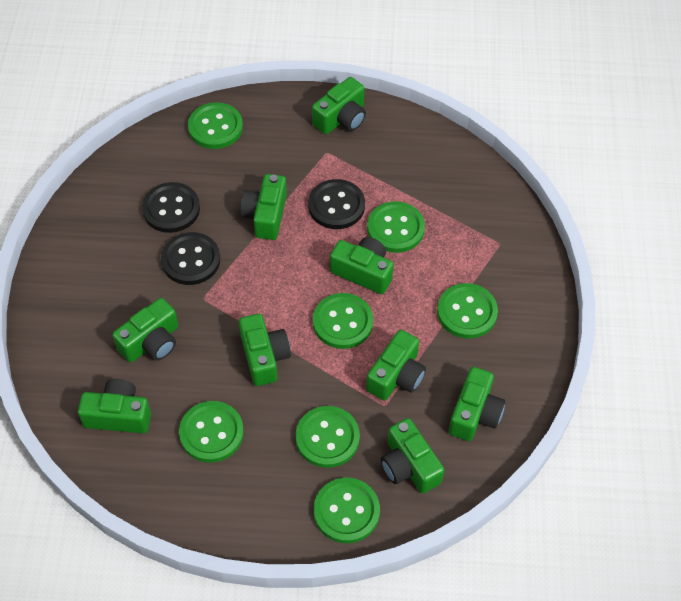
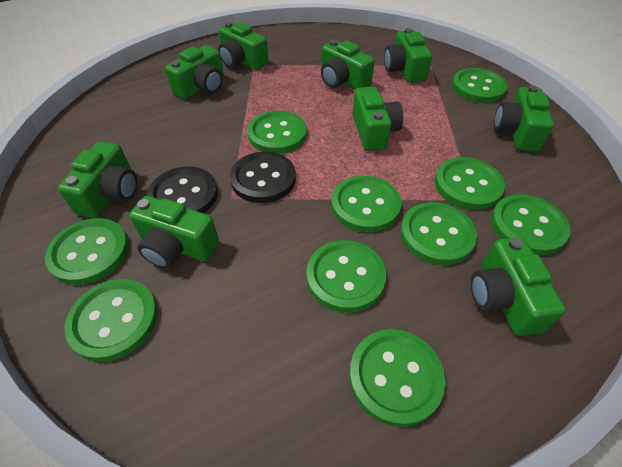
black button: [142,182,200,233] [161,232,220,285] [308,179,365,229] = 3 -> [147,166,218,213] [230,152,296,203] = 2
green button: [179,401,244,463] [188,102,243,149] [296,406,360,468] [313,293,373,349] [314,478,380,543] [367,201,425,253] [437,283,498,338] = 7 -> [45,218,129,285] [65,279,158,362] [247,111,307,154] [306,240,386,313] [331,176,401,232] [349,329,446,427] [400,202,477,265] [435,157,505,210] [452,68,508,103] [491,194,571,256] = 10

